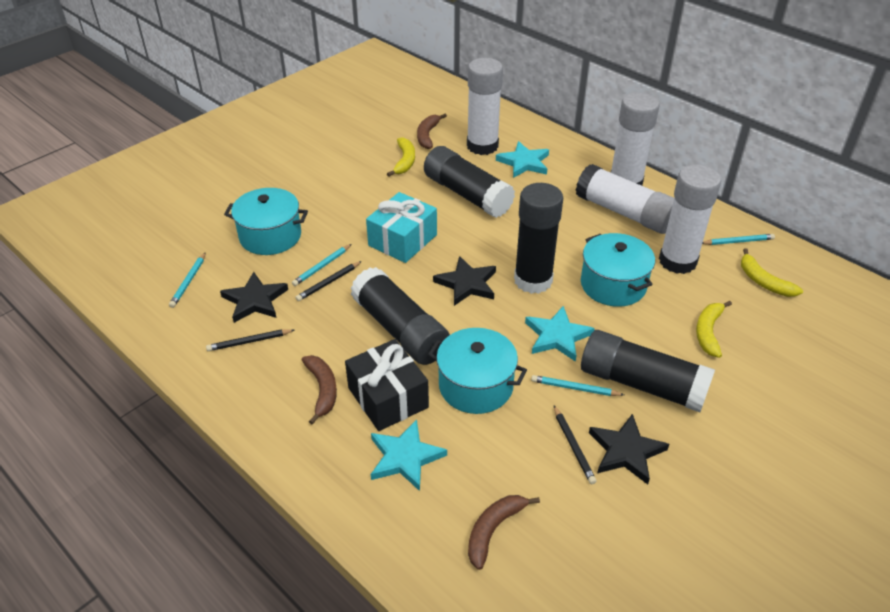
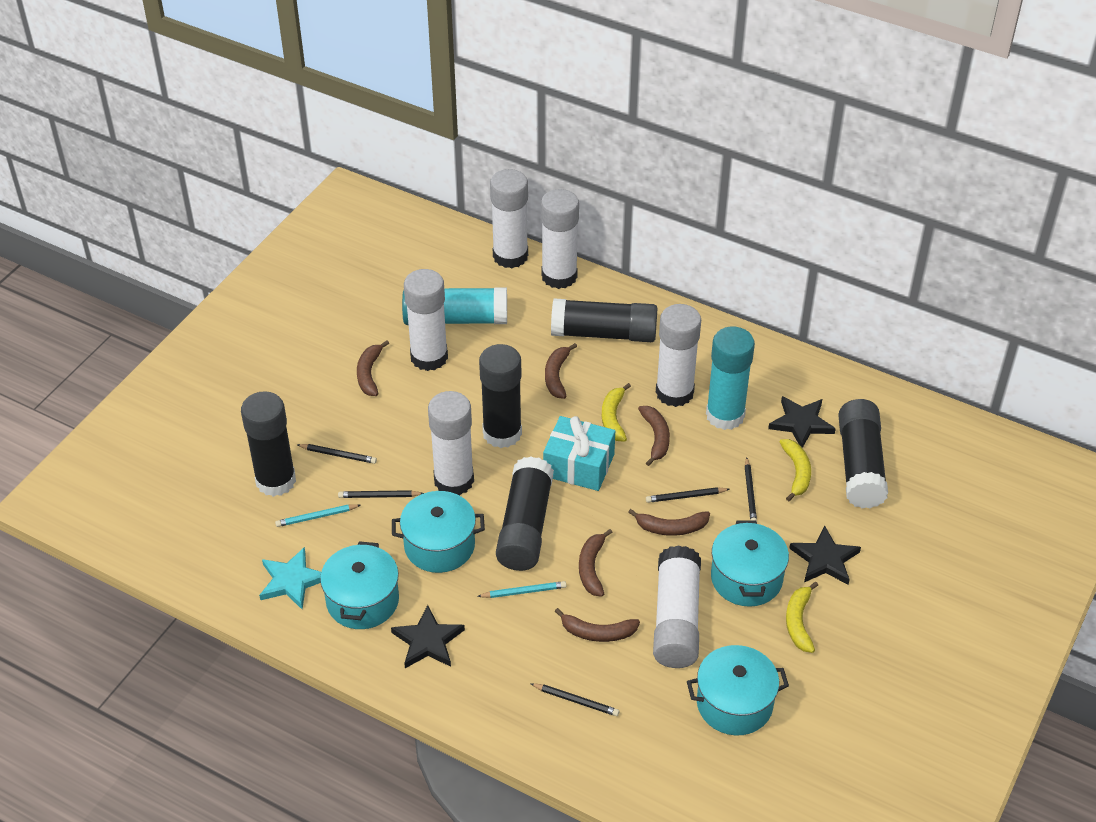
black gift: [345,339,429,431] = 1 -> none = 0
black glue stick: [350,267,450,365] [424,146,515,218] [514,183,563,294] [581,330,715,412] = 4 -> [241,391,296,497] [479,344,522,448] [496,456,554,571] [551,298,658,342] [838,399,888,508] = 5
black pencil: [206,329,294,351] [295,261,362,301] [554,406,597,484] = 3 -> [297,444,377,464] [338,490,424,498] [530,683,619,716] [646,487,729,503] [745,457,757,522] = 5
brown banana: [302,355,337,425] [417,114,447,149] [468,495,540,570] = 3 -> [357,340,389,396] [545,343,577,399] [555,608,640,642] [579,529,612,597] [628,509,710,536] [638,406,670,466] = 6
turquoise glue stick: none = 0 -> [402,287,507,325] [706,327,755,430] = 2
turquoise pencil: [169,252,206,308] [292,244,352,286] [531,375,624,396] [702,234,775,245] = 4 -> [275,504,361,527] [477,581,566,598] = 2
turquoise pot: [224,188,308,255] [428,328,527,414] [581,233,655,307] = 3 -> [320,541,399,629] [392,491,485,573] [687,645,789,736] [711,520,789,607] = 4
turquoise star: [371,419,447,491] [496,141,549,178] [525,306,595,362] = 3 -> [259,547,321,609] = 1
white glue stick: [467,58,503,155] [576,164,674,234] [611,92,660,186] [659,165,721,274] = 4 -> [404,269,448,371] [428,391,474,495] [490,169,528,268] [541,189,579,289] [653,545,701,668] [656,304,701,407] = 6

